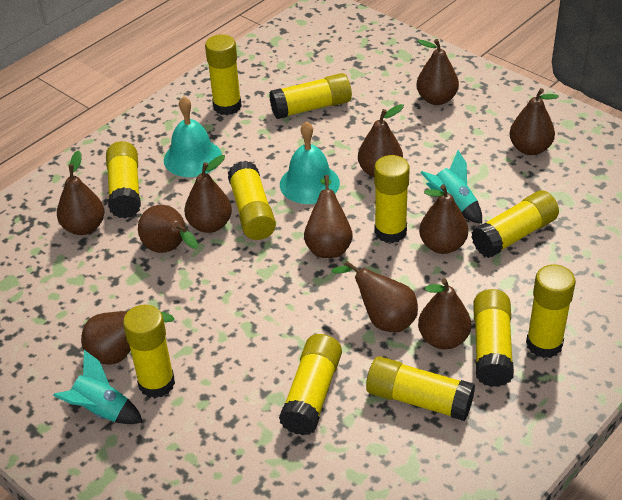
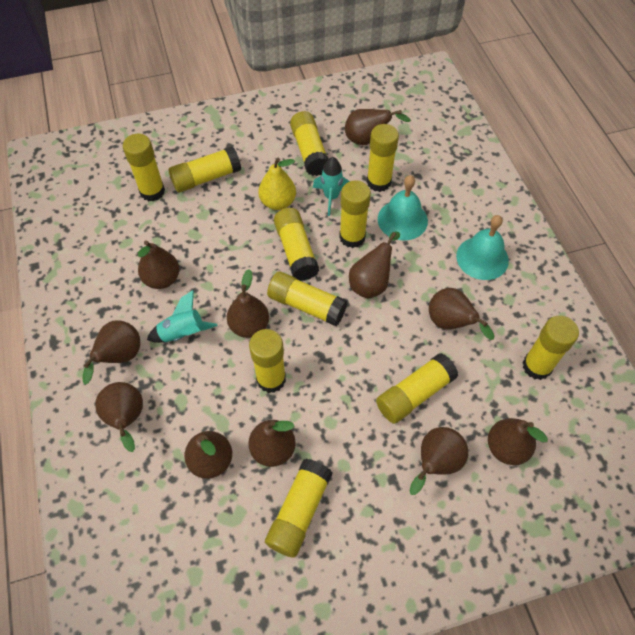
yellow pear: none = 0 -> [258,158,296,210] = 1

